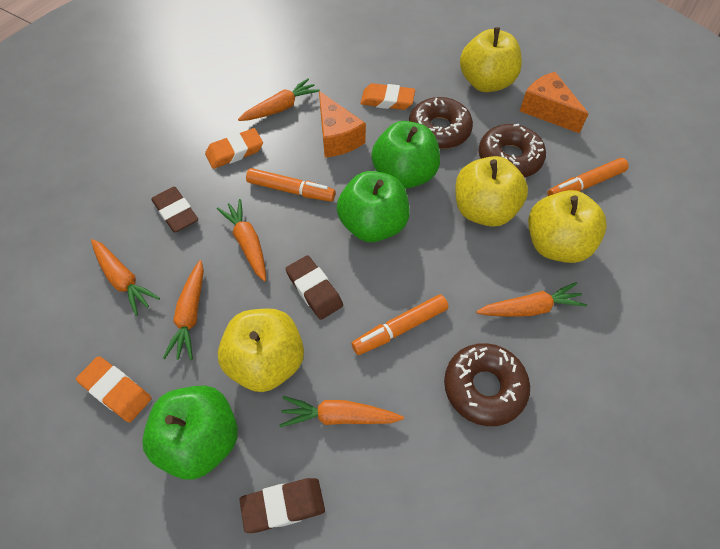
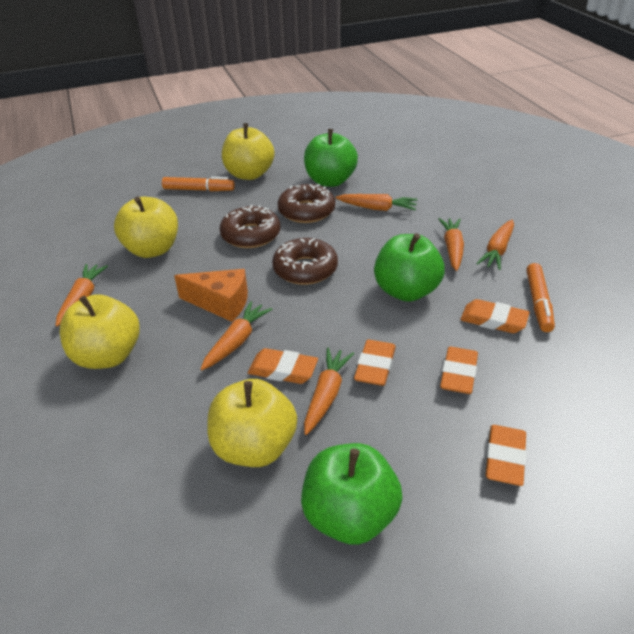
brown eraser: [151,187,198,233] [240,478,325,533] [286,255,343,320] = 3 -> none = 0
orange cheese: [319,91,366,157] [520,72,589,133] = 2 -> [174,269,248,322] = 1
orange eraser: [76,356,152,422] [205,128,263,169] [360,83,415,110] = 3 -> [248,348,318,384] [354,340,396,386] [440,347,478,394] [461,299,530,333] [485,425,527,486] = 5
orange marker: [246,168,336,202] [351,294,449,355] [547,158,629,196] = 3 -> [162,177,235,191] [526,263,555,332] = 2

